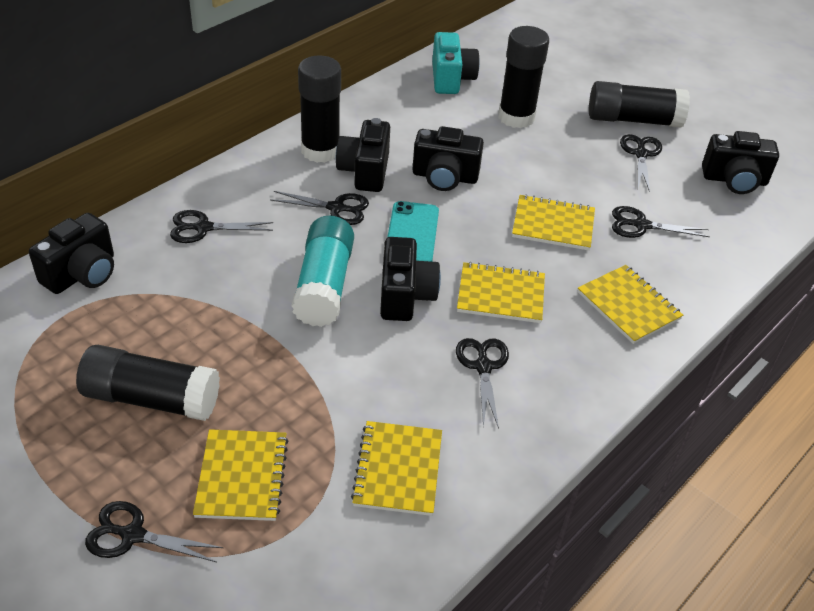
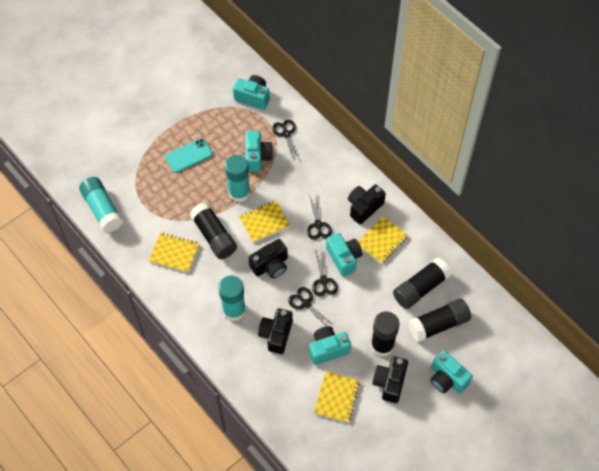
black camera: [29,213,114,294] [336,118,390,192] [380,237,441,321] [412,126,484,191] [702,131,779,194] = 5 -> [249,239,288,279] [258,308,293,354] [348,185,386,224] [372,356,408,403] = 4
black scissors: [85,501,223,563] [170,210,273,243] [270,191,369,225] [456,338,509,429] [612,206,710,238] [620,134,662,192] = 6 -> [272,120,300,161] [288,287,335,326] [307,195,332,240] [312,249,338,297] = 4
turquoise camera: [432,32,480,94] = 1 -> [233,75,270,110] [245,131,273,172] [309,326,351,365] [326,233,363,277] [431,350,473,393] = 5
turquoise glue stick: [291,216,354,327] = 1 -> [79,177,123,233] [218,275,246,321] [225,155,250,203] = 3
yellow notebook: [193,429,289,521] [351,421,442,516] [457,262,545,323] [512,194,595,251] [578,265,683,344] = 5 -> [148,232,199,273] [239,200,290,243] [314,372,360,423] [358,216,408,264] = 4

